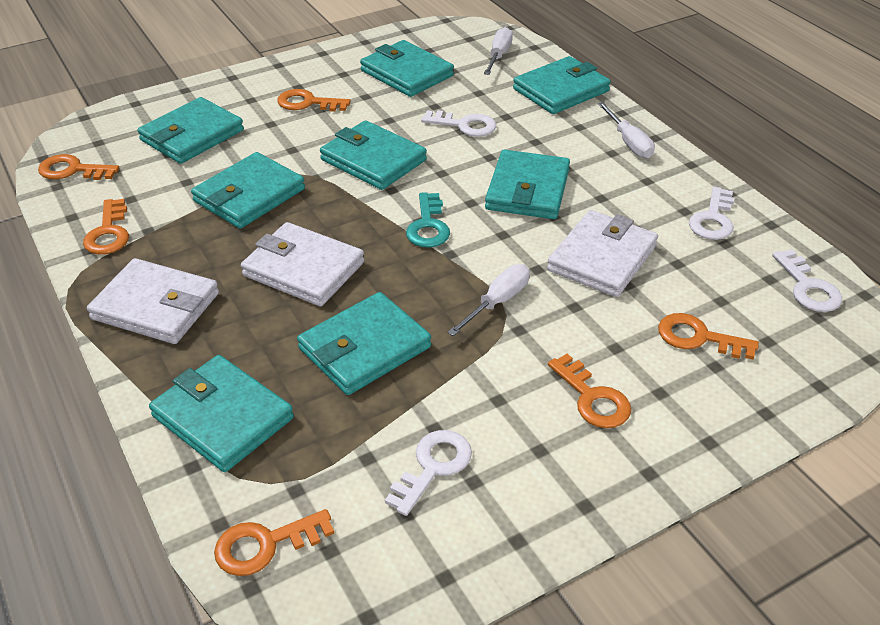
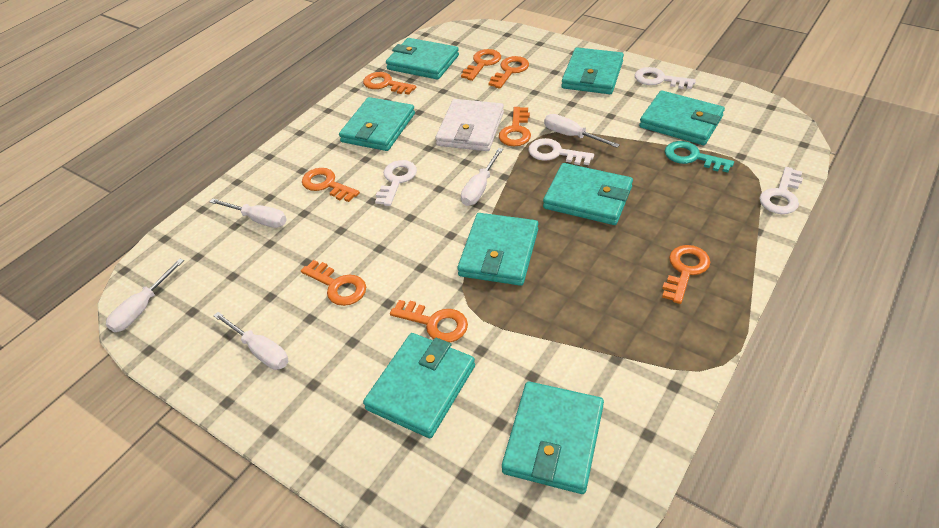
orange key: [38,154,119,180] [83,199,129,255] [214,509,334,576] [277,89,351,112] [548,354,631,428] [658,313,759,360] = 6 -> [301,260,366,306] [302,168,360,202] [363,72,416,95] [390,300,468,343] [461,49,501,81] [488,56,529,89] [499,107,531,146] [662,245,710,304] = 8
white screwdriver: [447,264,530,336] [484,27,513,75] [598,102,655,158] = 3 -> [106,258,184,332] [210,198,287,228] [213,312,288,370] [461,148,503,206] [544,114,620,148] = 5
white wallet: [87,258,219,344] [241,222,364,306] [547,210,658,297] = 3 -> [435,99,504,151] = 1

